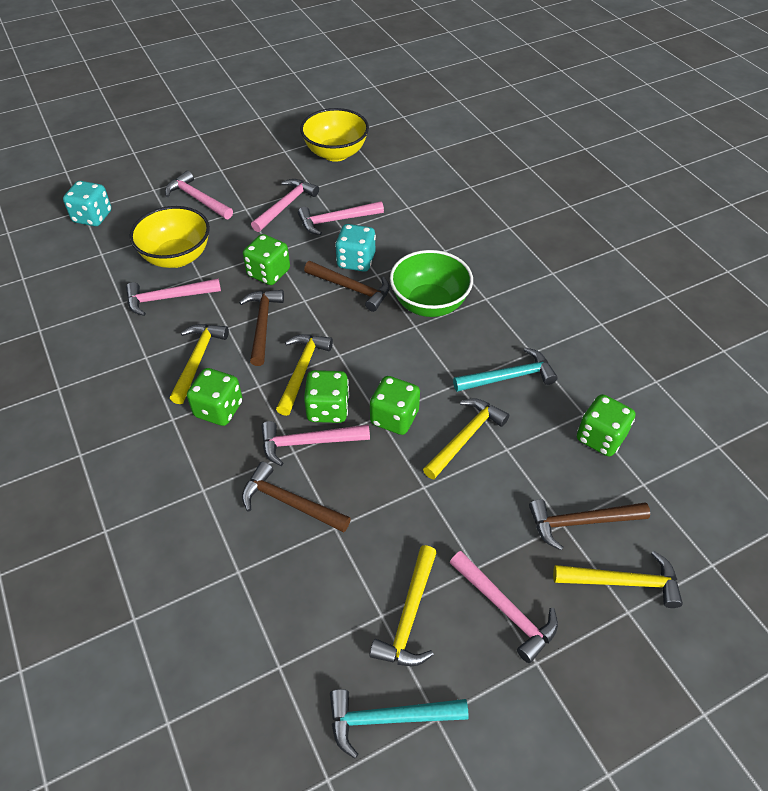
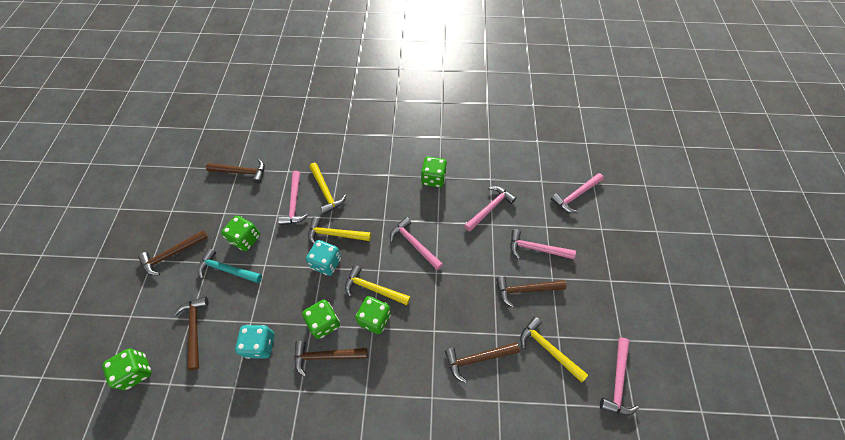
brown hammer: [239,290,284,366] [242,462,351,533] [304,261,390,312] [529,499,650,551] = 4 -> [138,230,208,275] [174,296,209,371] [206,159,265,184] [294,341,368,377] [445,342,520,383] [496,277,566,308] = 6
green bowl: [390,250,473,317] = 1 -> none = 0
turquoise hammer: [330,689,469,759] [453,348,558,392] = 2 -> [198,248,262,283] = 1
yellow bowl: [130,206,210,268] [300,108,369,162] = 2 -> none = 0
yellow hammer: [170,324,229,404] [276,334,333,416] [369,545,437,666] [423,398,509,479] [553,551,683,608] = 5 -> [308,217,371,245] [309,163,346,214] [345,265,411,305] [520,317,588,383] = 4

